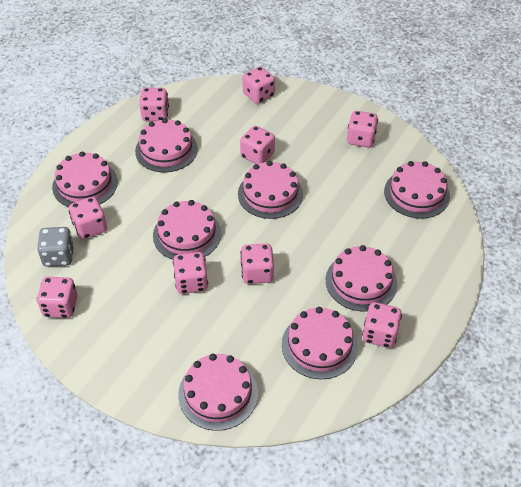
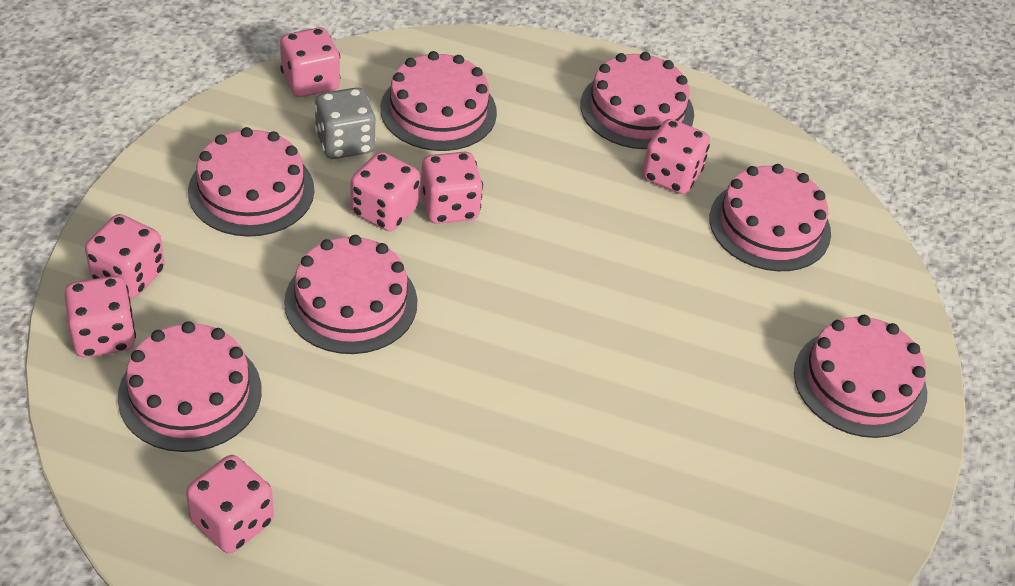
pink cake: [52,152,118,207] [135,118,198,172] [153,200,221,260] [178,354,258,431] [238,161,303,219] [282,307,358,379] [326,245,397,312] [384,161,450,219] = 8 -> [118,321,262,452] [188,127,314,237] [284,235,417,354] [380,51,497,151] [580,52,694,149] [710,164,831,271] [794,315,927,438] = 7
pink dice: [37,277,78,318] [69,197,107,239] [139,88,169,121] [173,252,208,294] [240,126,275,164] [241,244,274,284] [243,67,275,104] [347,111,378,147] [362,302,402,348] = 9 -> [64,276,136,358] [85,214,165,298] [186,455,274,553] [280,27,341,97] [351,152,420,231] [420,152,483,224] [642,119,710,194] = 7

